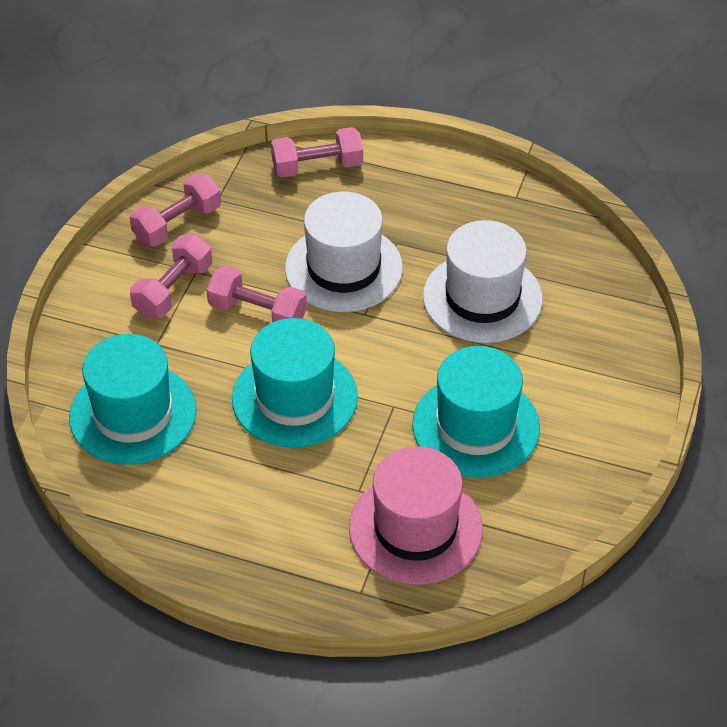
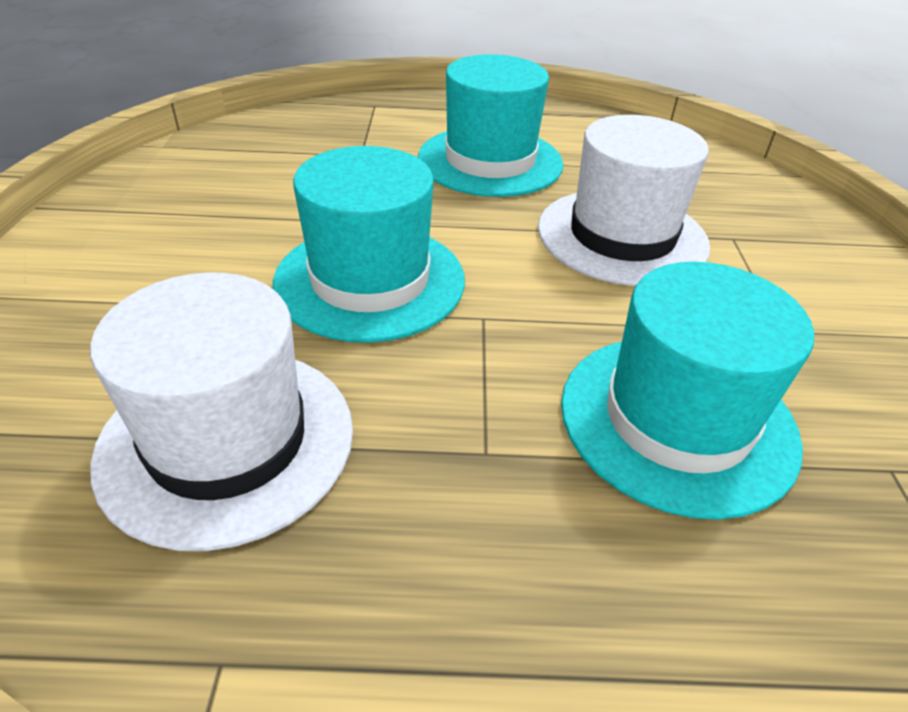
pink dumbbell: [129,173,221,247] [130,234,212,318] [206,266,307,322] [271,127,363,178] = 4 -> none = 0
pink hat: [349,446,483,585] = 1 -> none = 0

